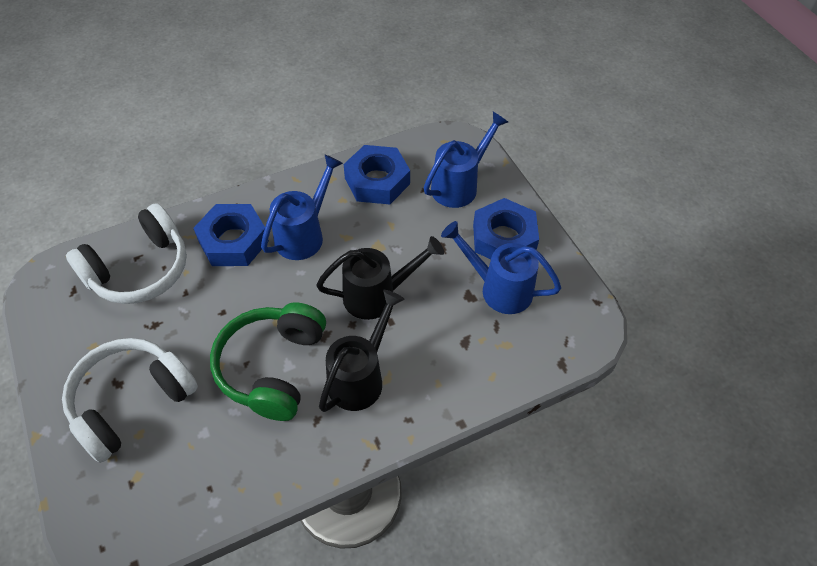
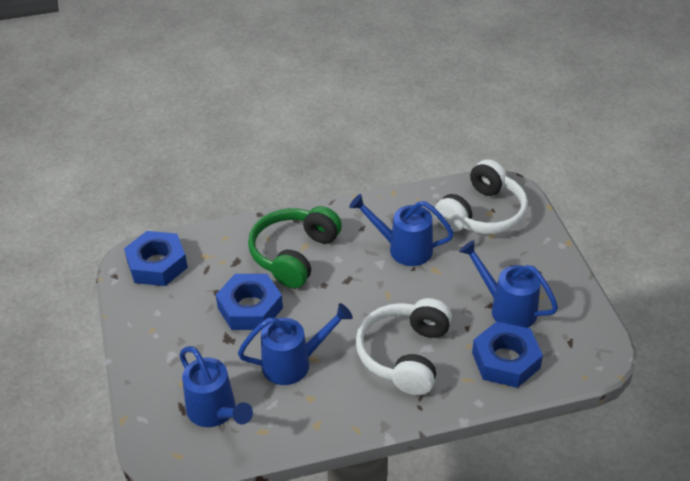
black watering can: [316,236,444,320] [319,290,405,412] = 2 -> none = 0
blue watering can: [261,154,343,260] [423,112,508,208] [441,221,561,314] = 3 -> [179,346,253,427] [238,303,353,385] [349,194,454,266] [459,240,558,328] = 4

